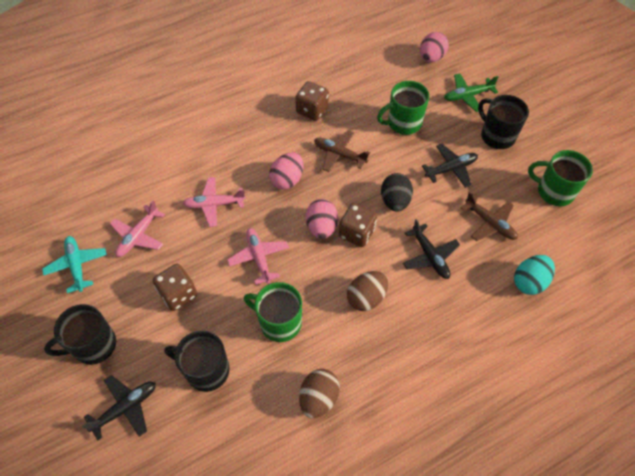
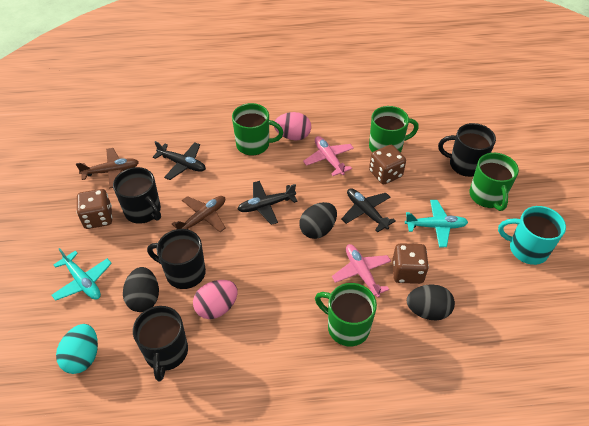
black egg: [381,173,413,212] = 1 -> [123,267,159,312] [299,202,337,239] [407,284,455,321] = 3
black mug: [44,304,116,365] [164,331,229,392] [478,95,529,149] = 3 -> [113,167,161,224] [133,306,188,381] [147,229,206,289] [438,123,496,177] = 4
brown egg: [299,369,340,418] [347,271,388,311] = 2 -> none = 0
green mug: [244,282,302,342] [377,81,429,135] [528,150,593,206] = 3 -> [232,103,283,155] [315,283,377,346] [369,106,419,153] [469,153,519,211] = 4
green plane: [444,73,498,112] = 1 -> none = 0
pink egg: [269,152,304,190] [306,199,338,239] [420,32,449,62] = 3 -> [193,280,238,319] [274,112,311,140] = 2
pink plane: [110,200,165,257] [182,177,246,227] [227,228,289,285] = 3 -> [303,136,354,176] [332,244,391,297] = 2
turquoise mug: none = 0 -> [498,206,566,265] = 1
turquoise plane: [42,236,107,293] = 1 -> [51,248,112,301] [405,200,468,247] = 2

